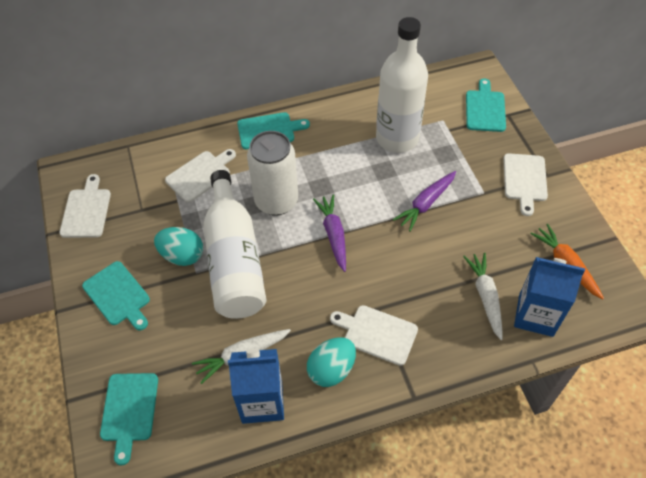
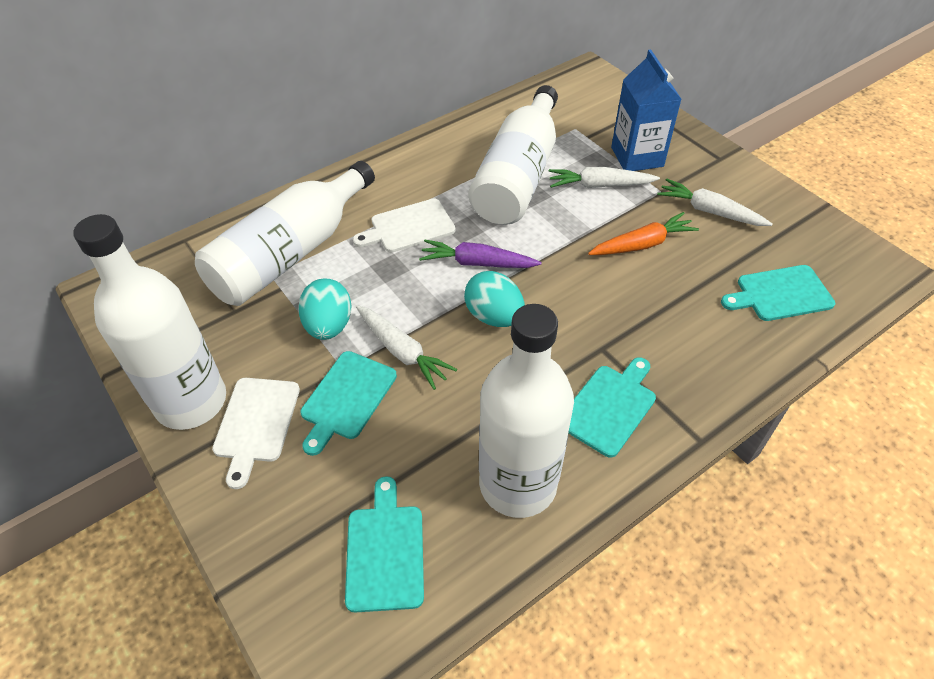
blue carton: [228,349,284,424] [514,257,585,337] = 2 -> [611,50,682,171] = 1
purple carrot: [313,195,346,272] [393,171,456,232] = 2 -> [419,240,541,268] = 1
white bottle: [203,170,267,319] [376,17,428,153] = 2 -> [73,214,226,430] [195,161,375,306] [468,85,558,225] [479,304,574,518] = 4
white can: [247,131,298,216] = 1 -> none = 0
white carrot: [192,329,291,384] [463,252,503,340] = 2 -> [356,305,457,390] [549,167,660,188] [657,179,773,226] = 3
white cutting board: [59,174,111,238] [165,149,236,202] [330,305,418,366] [503,153,548,216] = 4 -> [212,378,300,489] [353,199,455,253] = 2

